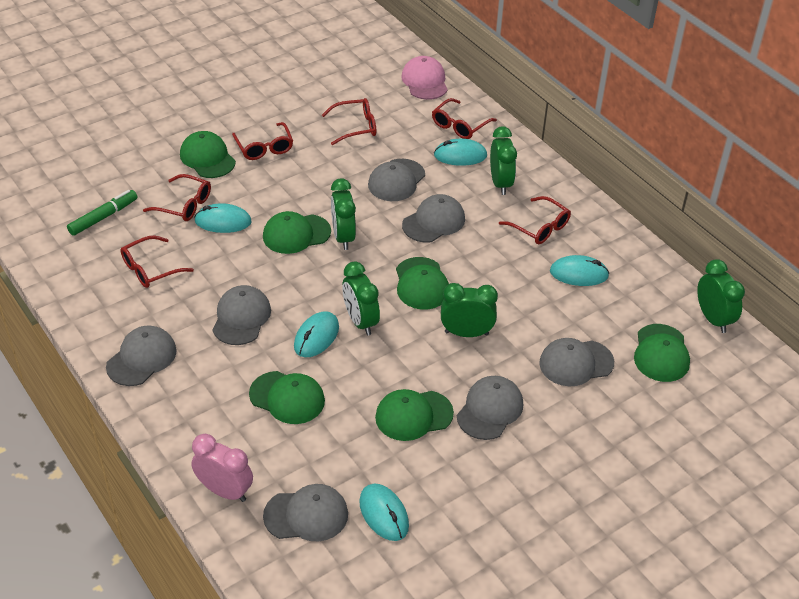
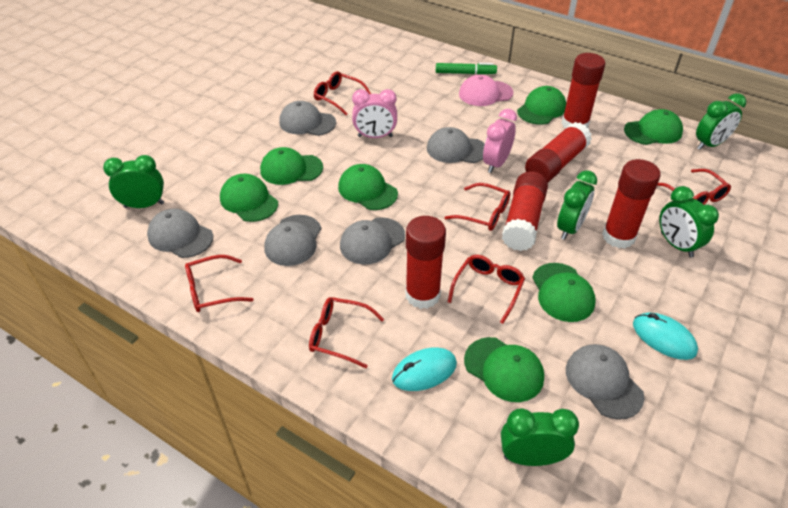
green cap: [180,131,236,178] [249,371,325,424] [263,211,331,254] [375,389,454,441] [396,257,449,310] [634,324,690,382] = 6 -> [220,174,278,222] [260,147,323,185] [338,164,398,210] [464,337,544,402] [517,86,566,125] [532,263,595,322] [624,109,683,145] = 7
grey cap: [106,326,177,386] [212,285,271,345] [263,484,348,541] [368,159,425,201] [402,194,465,243] [457,376,523,440] [539,338,614,386] = 7 -> [147,208,213,258] [264,215,321,266] [279,101,336,136] [340,217,405,265] [427,127,485,163] [566,344,644,420] = 6
pink clock: [191,434,253,502] = 1 -> [352,89,397,138] [483,109,517,173] = 2
red glue stick: none = 0 -> [405,216,446,309] [502,171,548,251] [525,122,592,183] [561,53,605,128] [602,159,661,248] = 5
turquoise mouse: [194,203,252,233] [294,311,339,357] [359,484,409,541] [434,139,487,166] [550,255,609,286] = 5 -> [392,348,457,391] [633,313,698,360] = 2

